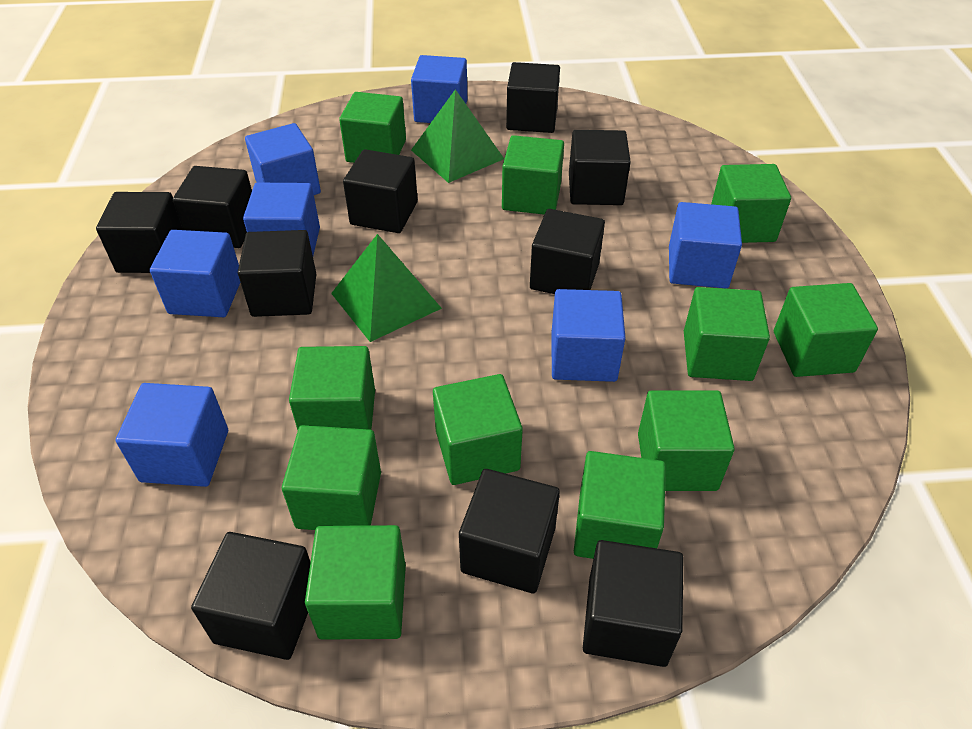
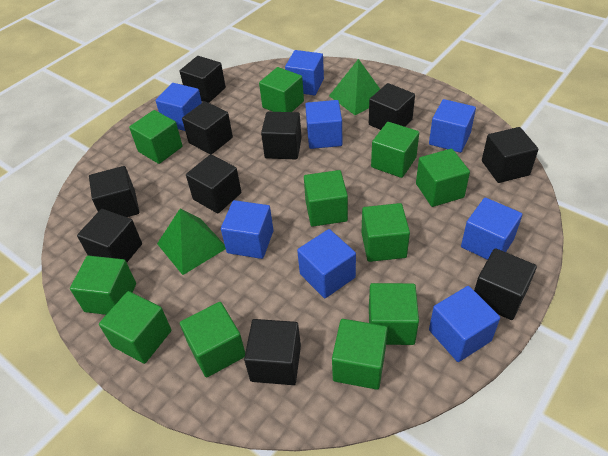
blue cube: [115,383,228,487] [150,230,240,317] [243,183,320,255] [245,123,321,195] [411,55,467,123] [551,289,625,382] [669,202,742,288] = 7 -> [156,83,202,131] [221,200,274,259] [285,50,324,96] [297,229,356,298] [305,100,342,149] [429,99,476,153] [429,286,500,362] [461,198,522,260] = 8

